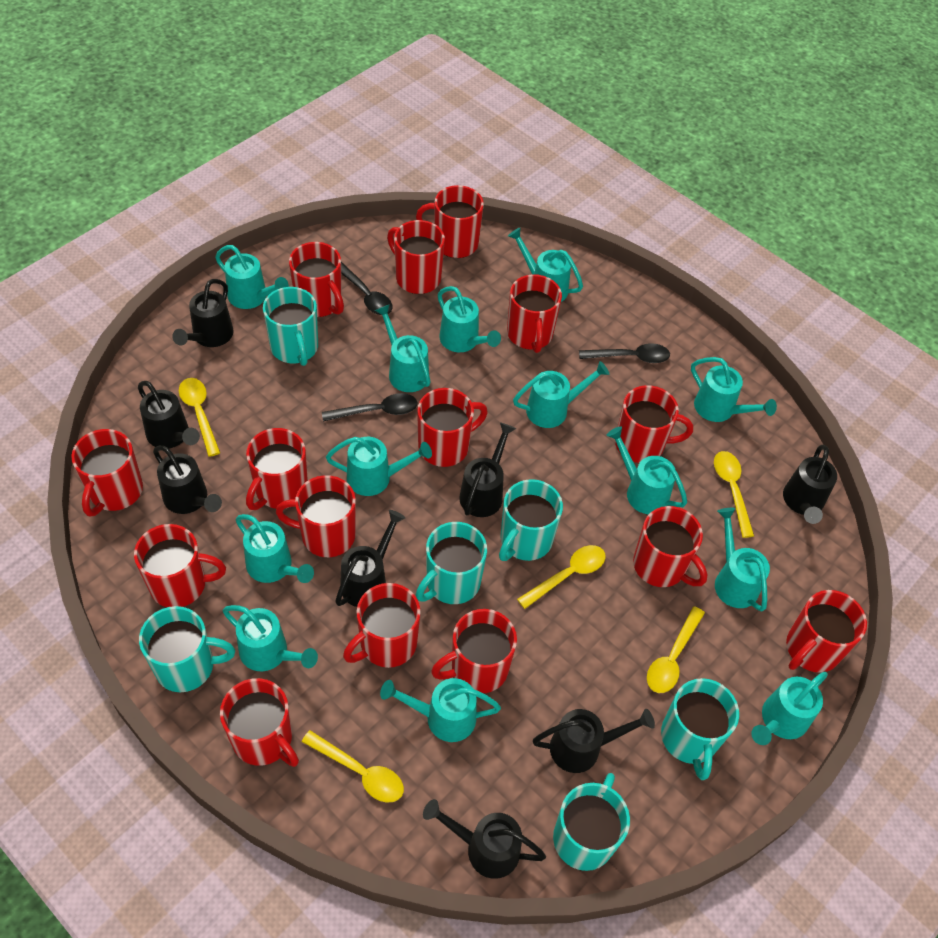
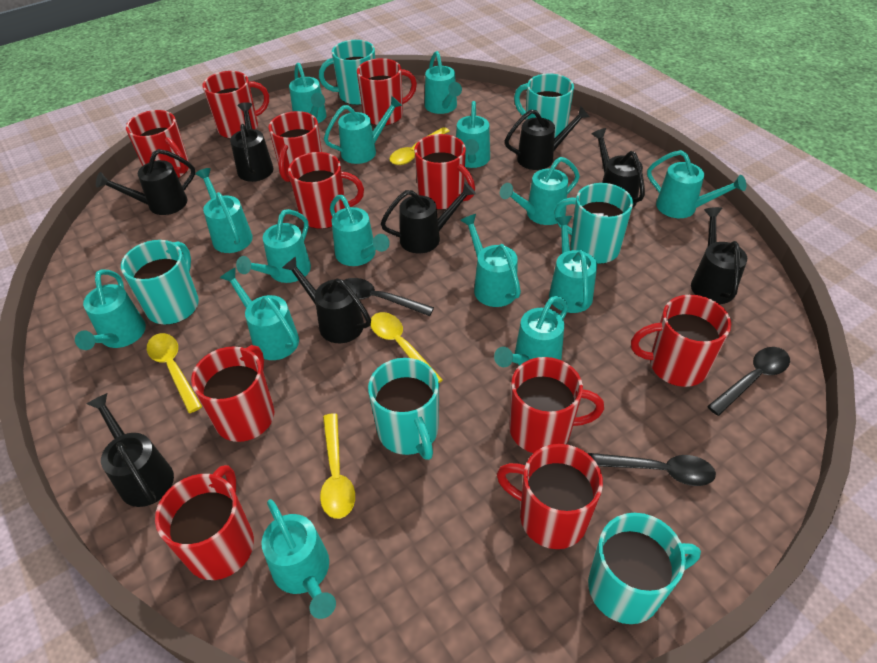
red mug: [71,429,143,517] [134,524,226,607] [220,678,299,767] [246,428,308,510] [276,475,356,557] [289,242,344,317] [343,583,421,668] [387,220,445,294] [416,185,484,258] [417,388,488,467] [431,609,517,693] [507,274,562,353] [615,385,693,463] [633,506,707,587] [786,590,867,673] = 15 -> [126,110,189,178] [155,465,254,580] [191,345,274,442] [202,71,269,139] [268,111,322,182] [288,152,364,229] [357,58,417,126] [414,134,475,210] [497,444,603,549] [509,357,604,453] [631,295,731,387] = 11
turquoise watering can: [215,245,289,309] [223,605,318,671] [236,514,314,583] [326,437,432,496] [375,304,431,392] [380,678,501,742] [438,286,501,352] [508,227,583,302] [513,361,609,428] [607,427,687,514] [691,357,777,422] [715,508,770,612] [751,672,828,745] = 13 -> [75,269,146,350] [195,168,253,253] [220,268,299,360] [236,209,311,283] [261,499,336,619] [289,63,327,123] [324,96,403,164] [330,195,390,266] [425,51,462,114] [456,101,490,168] [460,214,521,307] [494,296,568,367] [500,157,580,225] [549,216,597,313] [647,150,746,218] = 15
yellow spoon: [179,378,220,457] [302,730,404,803] [517,545,606,609] [647,606,705,693] [714,451,754,538] = 5 -> [147,333,202,413] [320,413,355,519] [371,312,443,383] [389,127,449,165] = 4

